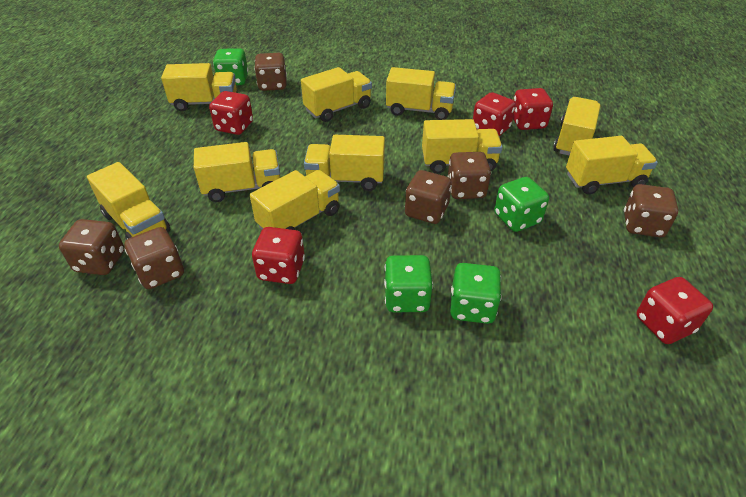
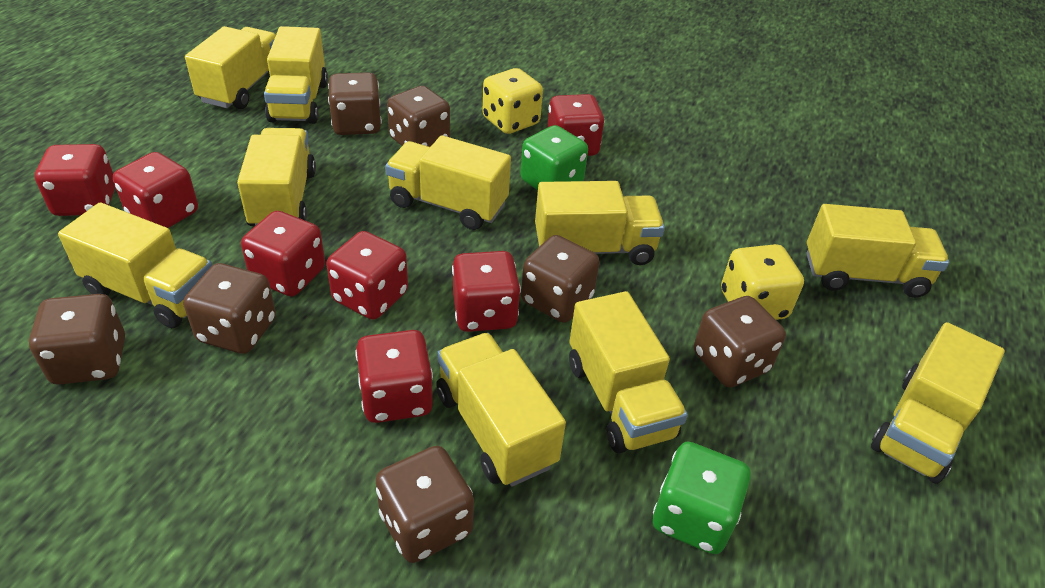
brown dice: [59,219,124,275] [124,227,184,289] [254,53,287,91] [405,170,452,224] [447,152,491,199] [624,184,679,237] = 6 -> [29,294,125,385] [183,263,276,354] [328,72,382,135] [375,446,474,563] [387,86,450,147] [521,235,600,323] [694,296,786,387] = 7
green dice: [213,48,248,85] [384,255,433,312] [450,263,502,324] [494,177,549,232] = 4 -> [520,125,588,190] [653,442,751,554] = 2
red dice: [209,91,253,135] [252,227,305,284] [473,92,516,136] [513,88,553,130] [636,277,713,344] = 5 -> [35,144,116,216] [113,152,198,228] [241,211,325,297] [326,231,408,320] [355,330,433,423] [452,251,521,332] [547,94,604,156] = 7
yellow dice: none = 0 -> [483,68,543,134] [721,244,804,320] = 2

